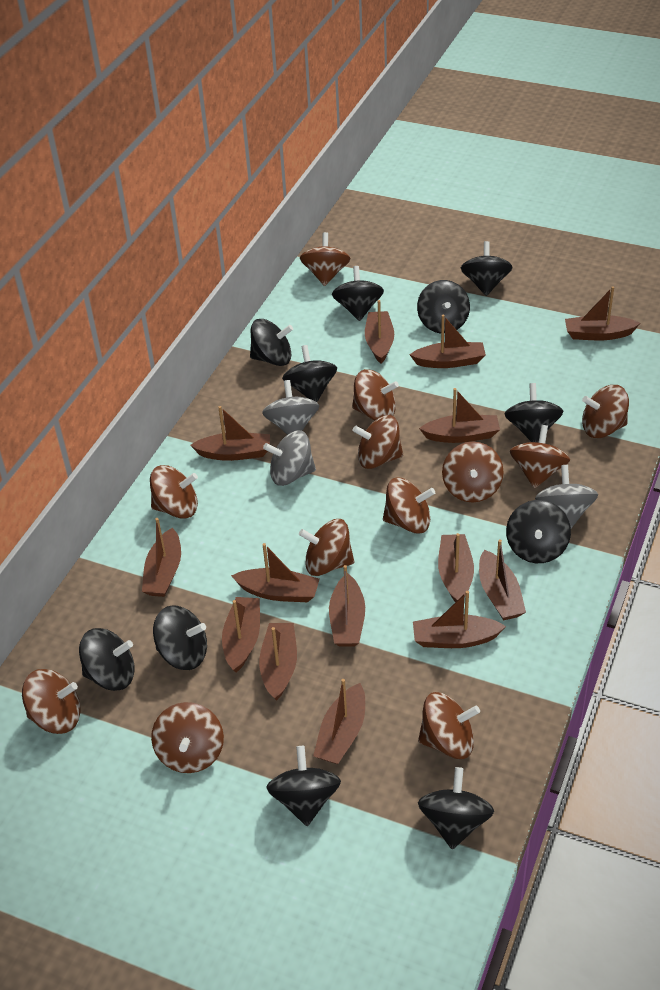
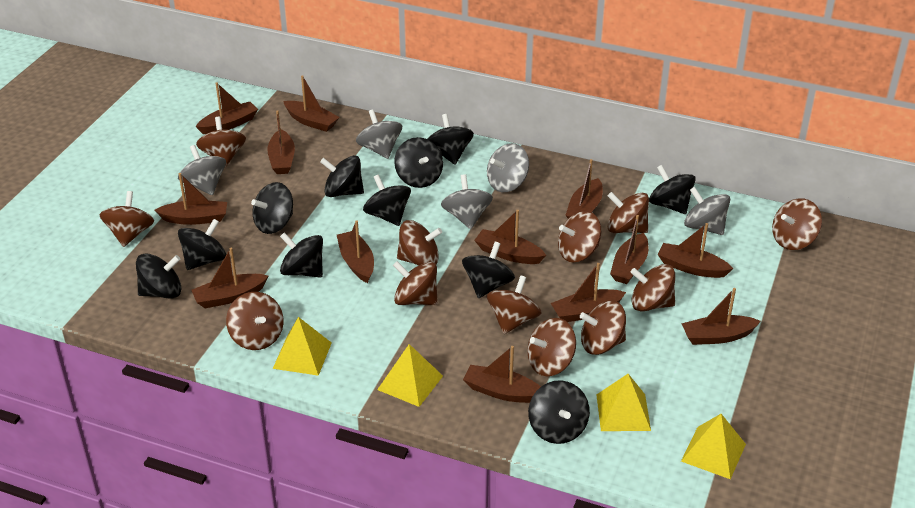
brown boat: [142,518,181,597] [190,406,270,461] [222,597,260,673] [231,543,320,602] [259,623,297,701] [313,679,365,764] [329,565,365,647] [365,300,394,364] [410,315,486,368] [413,591,506,648] [419,388,500,443] [438,533,474,602] [479,539,526,621] [565,286,640,340] = 14 -> [155,173,227,225] [192,248,268,308] [195,82,258,134] [267,110,295,174] [283,75,340,132] [337,221,374,283] [463,346,541,403] [474,210,546,264] [551,263,626,322] [566,159,603,219] [610,215,648,284] [658,223,733,278] [681,288,761,345] = 13
grey spinning top: [262,380,319,435] [263,430,316,486] [535,465,598,528] = 3 -> [178,145,226,195] [356,109,402,159] [441,174,493,229] [487,143,529,192] [684,187,730,235] = 5
yellow pyramid: none = 0 -> [273,317,332,376] [377,344,443,407] [597,374,651,431] [681,414,746,479] = 4

